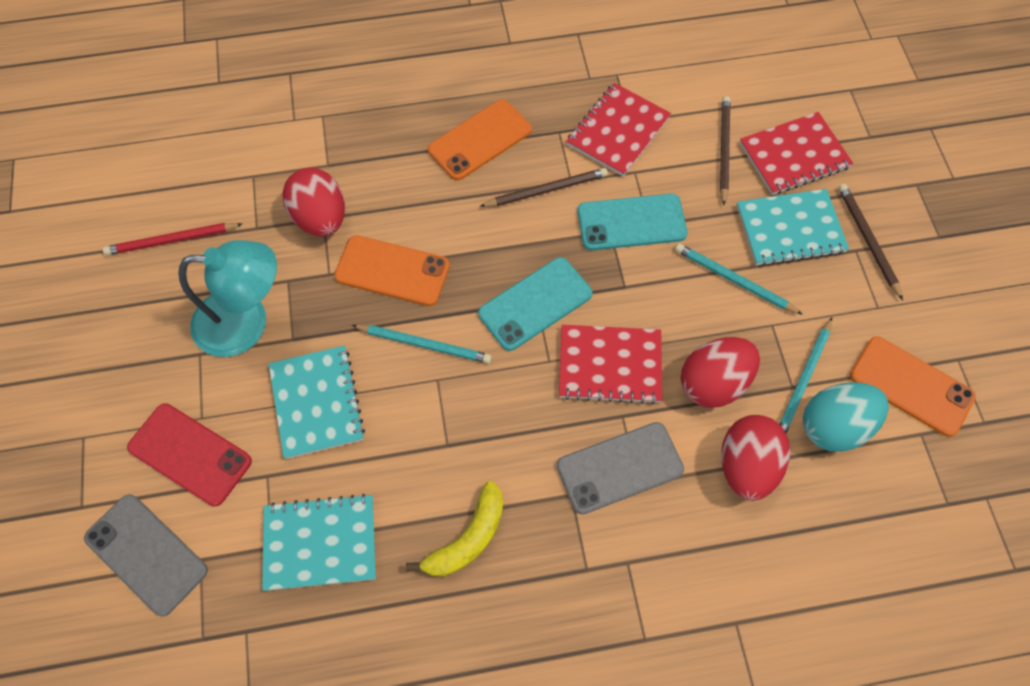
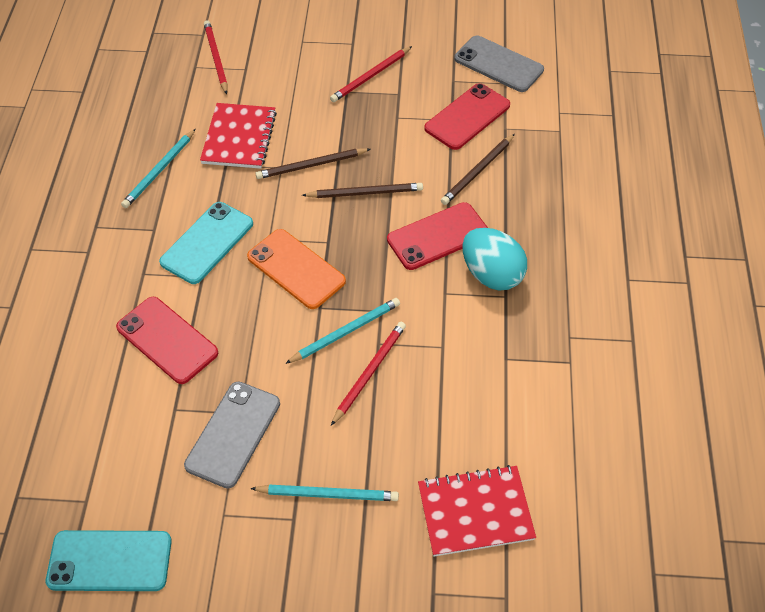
orange phone: [334,235,450,306] [428,99,532,180] [850,336,976,437] = 3 -> [247,229,346,309] = 1
red egg: [283,168,345,237] [681,337,760,408] [721,415,790,501] = 3 -> none = 0
red notebook: [559,325,662,404] [566,83,671,176] [740,112,853,195] = 3 -> [200,103,277,169] [418,465,536,556] = 2
red pencil: [103,223,242,255] = 1 -> [204,20,228,94] [330,46,412,102] [331,322,406,426] = 3
red phone: [127,403,252,506] = 1 -> [116,297,218,384] [387,202,488,270] [424,83,510,150] = 3
turquoise lamp: [178,240,277,357] = 1 -> none = 0
turquoise notebook: [262,494,376,591] [269,346,365,459] [737,189,849,266] = 3 -> none = 0
yellow banana: [406,481,503,577] = 1 -> none = 0

